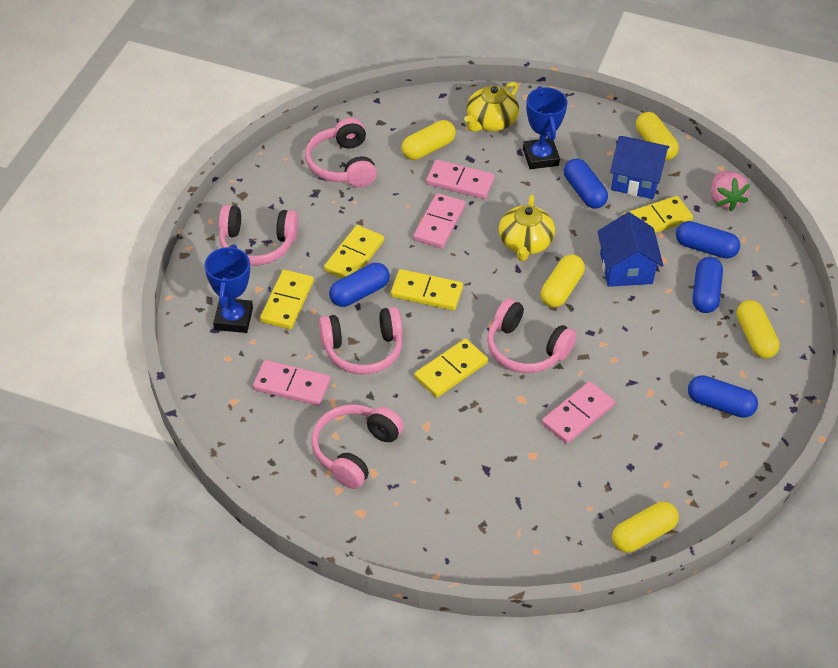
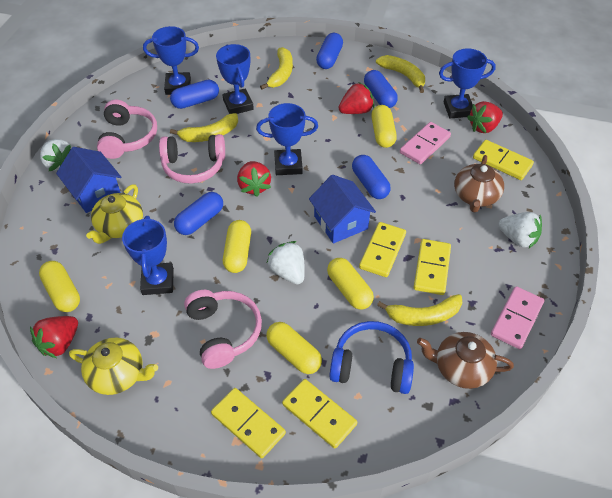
blue headphones: none = 0 -> [329,321,414,394] = 1
blue trophy: [205,245,253,333] [523,86,567,169] = 2 -> [122,216,174,295] [143,26,199,95] [216,44,254,114] [256,103,318,175] [439,48,496,118] = 5
brown teapot: none = 0 -> [417,332,514,389] [454,155,504,212] = 2
pink domino: [253,360,330,406] [413,193,465,248] [426,160,495,199] [542,381,615,444] = 4 -> [400,122,451,164] [491,286,544,349] = 2
pink headphones: [219,205,298,265] [305,118,377,188] [311,404,404,489] [319,307,403,375] [487,298,577,373] = 5 -> [97,99,157,159] [159,134,225,184] [184,290,262,369] = 3
pink strawberry: [711,171,750,211] = 1 -> none = 0
red strawberry: none = 0 -> [30,316,78,358] [237,161,271,197] [338,82,374,114] [467,101,503,133] = 4
white strawberry: none = 0 -> [40,139,72,171] [267,241,305,284] [498,212,542,248] = 3
yellow banana: none = 0 -> [170,113,238,142] [260,47,293,90] [376,55,425,93] [377,294,463,326] = 4

